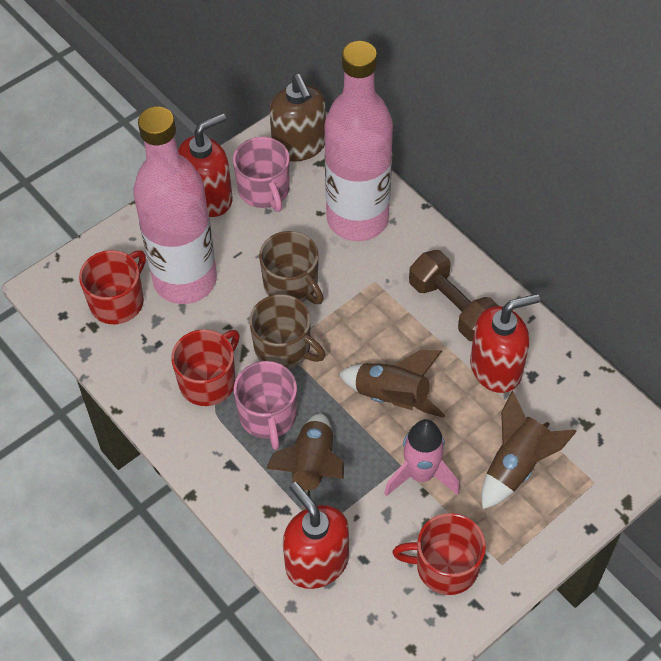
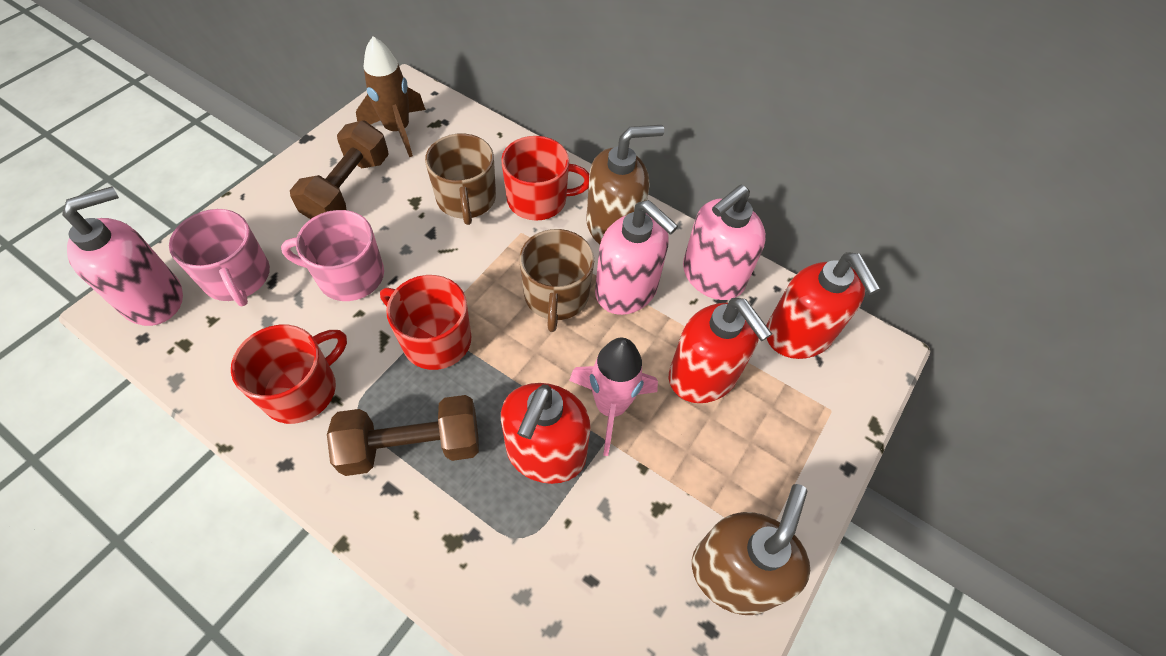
brown dumbbell: [409,250,499,341] = 1 -> [290,121,389,219] [327,395,479,476] = 2
brown rocket: [266,413,344,511] [339,350,445,418] [481,391,577,509] = 3 -> [356,36,426,157] = 1
brown soap dispenser: [270,74,326,162] = 1 -> [586,125,664,244] [692,484,810,615] = 2
pink bottle: [133,107,217,304] [325,41,393,241] = 2 -> none = 0
pink soap dispenser: none = 0 -> [62,186,183,326] [595,200,678,315] [683,185,766,300] = 3

